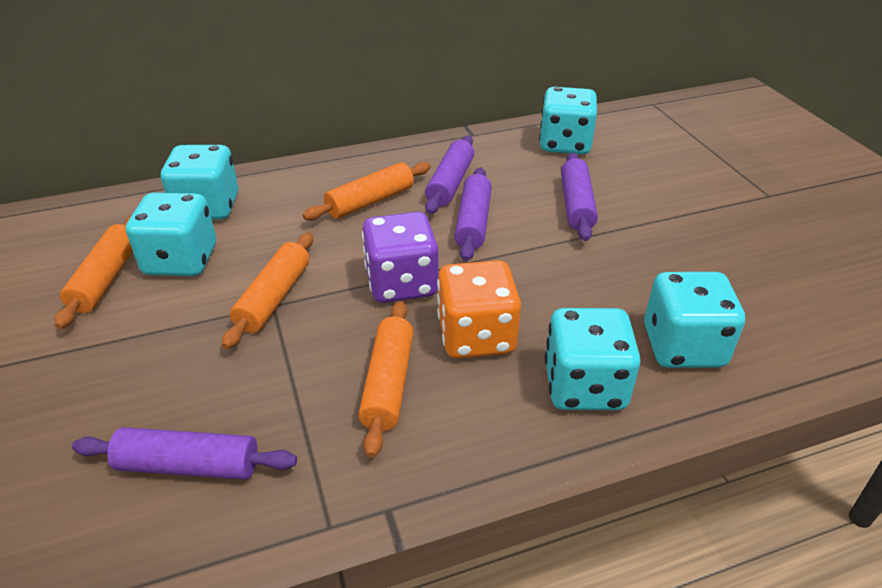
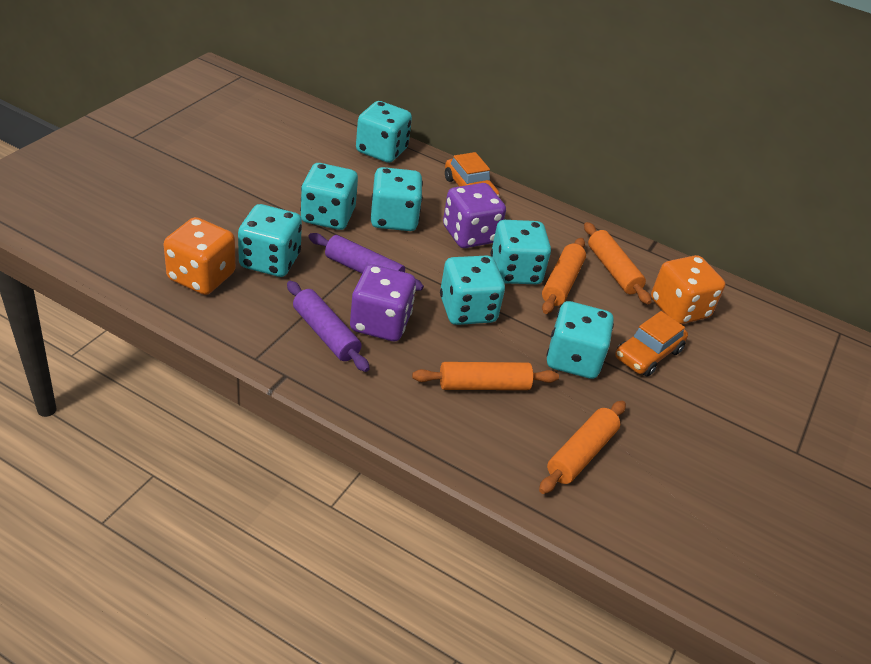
orange car: none = 0 -> [445,152,500,197] [615,311,688,377] = 2
orange dice: [437,260,521,359] = 1 -> [164,217,236,295] [651,255,725,324] = 2
purple dice: [362,212,438,303] = 1 -> [350,264,416,341] [443,183,506,248] = 2
purple rolling pin: [72,427,297,480] [425,136,474,214] [454,167,492,261] [561,153,598,241] = 4 -> [287,281,370,372] [308,233,424,291] = 2
turquoise dice: [126,193,216,276] [161,145,239,220] [539,87,597,155] [544,308,640,410] [644,272,745,368] = 5 -> [238,204,302,277] [300,163,358,230] [356,101,412,163] [371,167,423,231] [440,256,505,325] [491,220,551,284] [546,301,614,379] = 7

